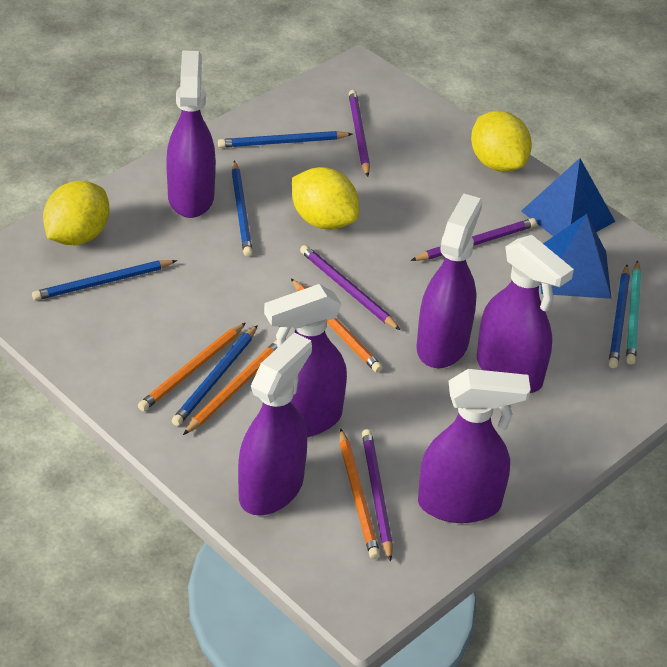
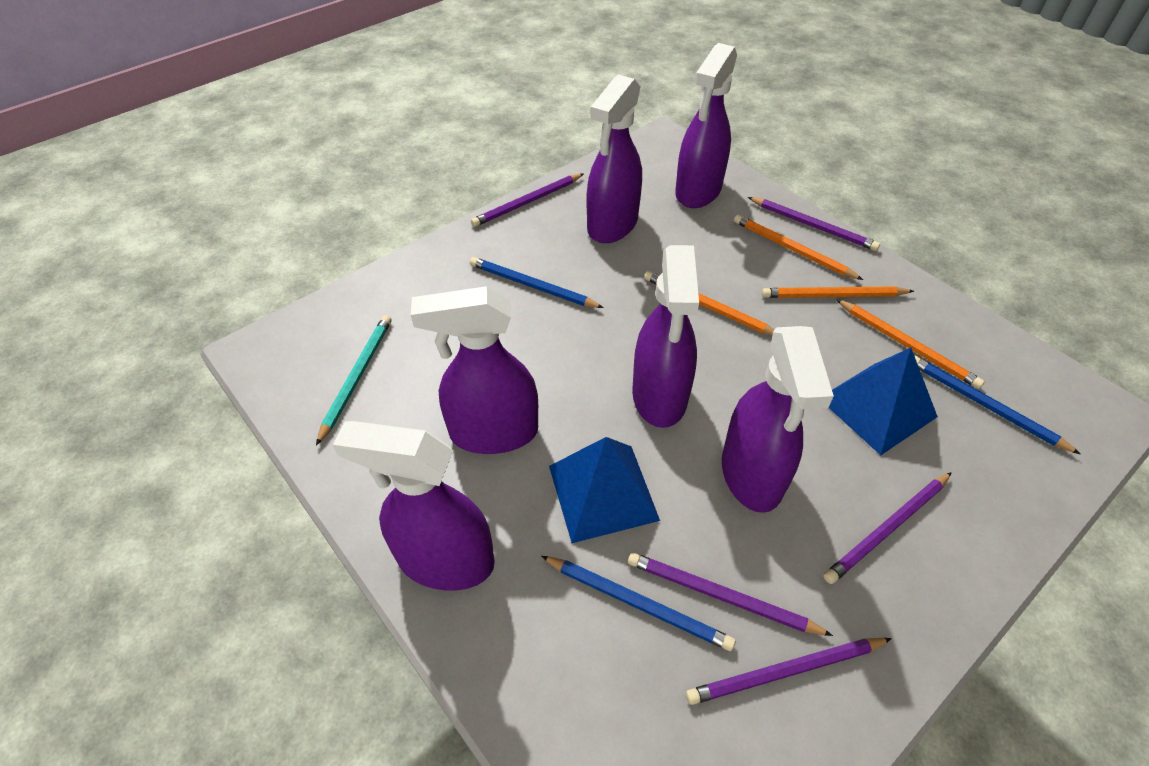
blue pencil: [32,260,177,301] [172,325,258,426] [218,131,352,148] [232,161,253,257] [608,265,630,368] = 5 -> [470,257,603,308] [541,556,736,651] [915,356,1080,454] = 3
purple pencil: [300,245,401,331] [348,90,370,177] [362,429,393,562] [411,218,537,261] = 4 -> [471,174,583,227] [628,552,833,636] [686,638,892,705] [748,197,880,251] [823,472,952,584] = 5
yellow lemon: [43,181,109,245] [292,167,359,230] [471,111,532,172] = 3 -> none = 0

